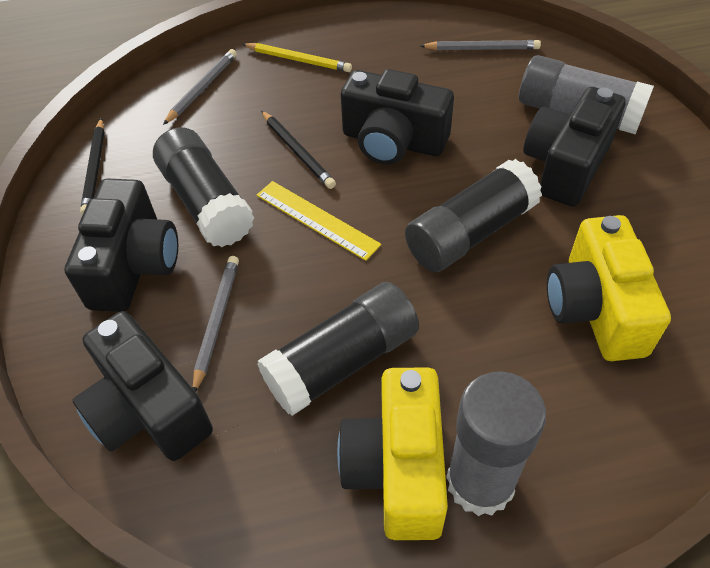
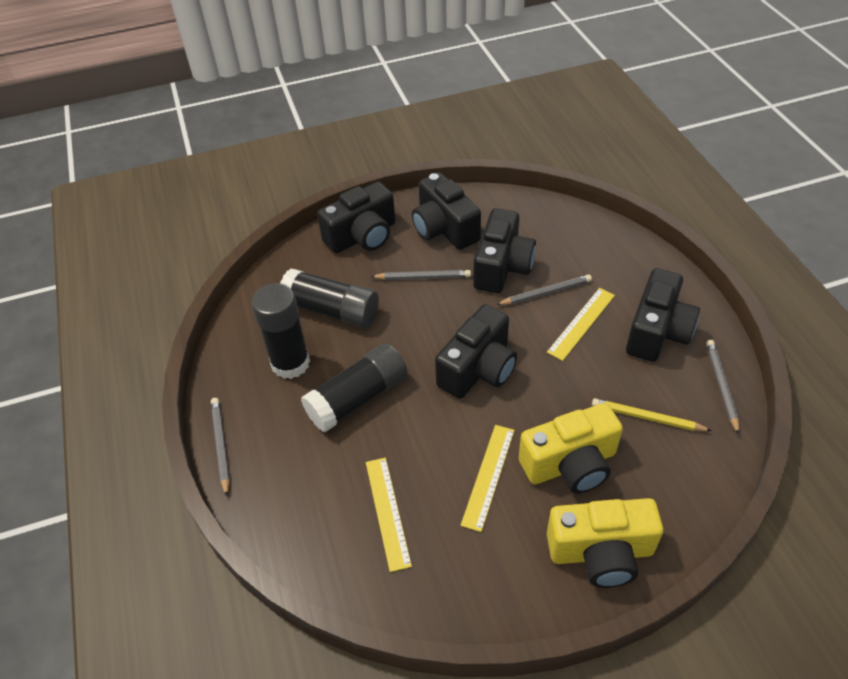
black camera: [64,179,178,312] [73,311,213,461] [341,69,454,165] [524,87,626,207] = 4 -> [317,182,395,253] [412,172,481,250] [435,304,517,399] [473,208,536,293] [626,268,700,362] = 5
black pencil: [80,118,104,215] [261,111,336,189] = 2 -> none = 0
grey glue stick: [446,371,546,516] [519,55,654,134] = 2 -> none = 0
grey pencil: [163,49,237,125] [193,256,239,392] [420,40,541,50] = 3 -> [211,398,230,497] [371,270,471,280] [496,275,592,305] [706,340,739,435] = 4
yellow ruler: [257,181,381,261] = 1 -> [366,458,412,572] [461,425,515,532] [547,288,615,361] = 3

